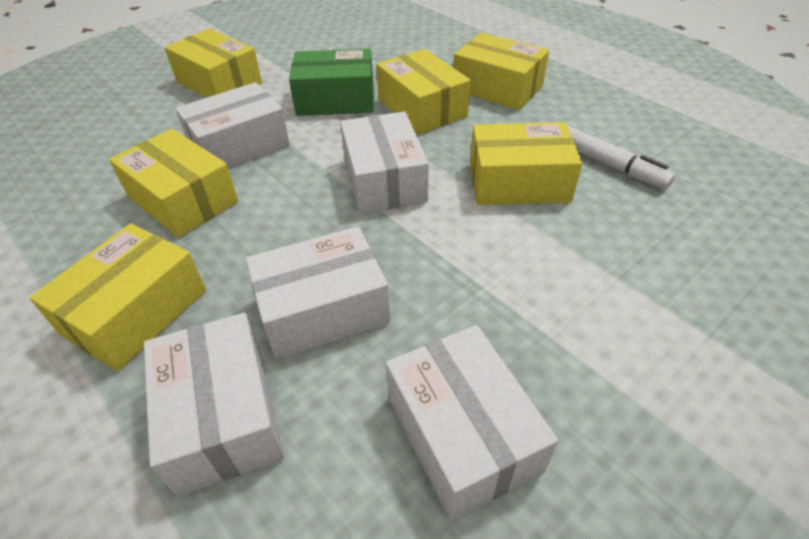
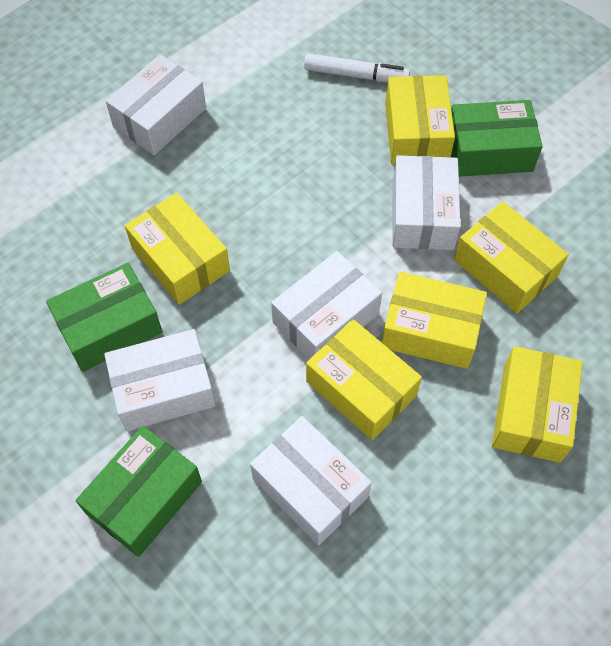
green box: [289,49,374,116] = 1 -> [46,263,162,372] [75,426,202,557] [451,100,543,177] = 3

